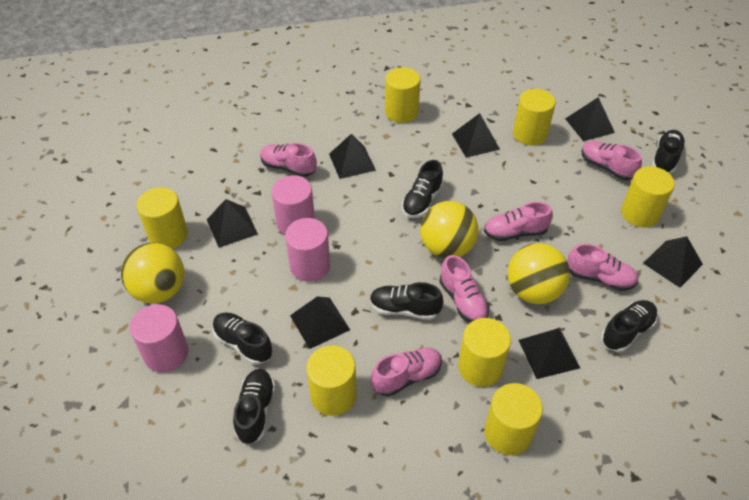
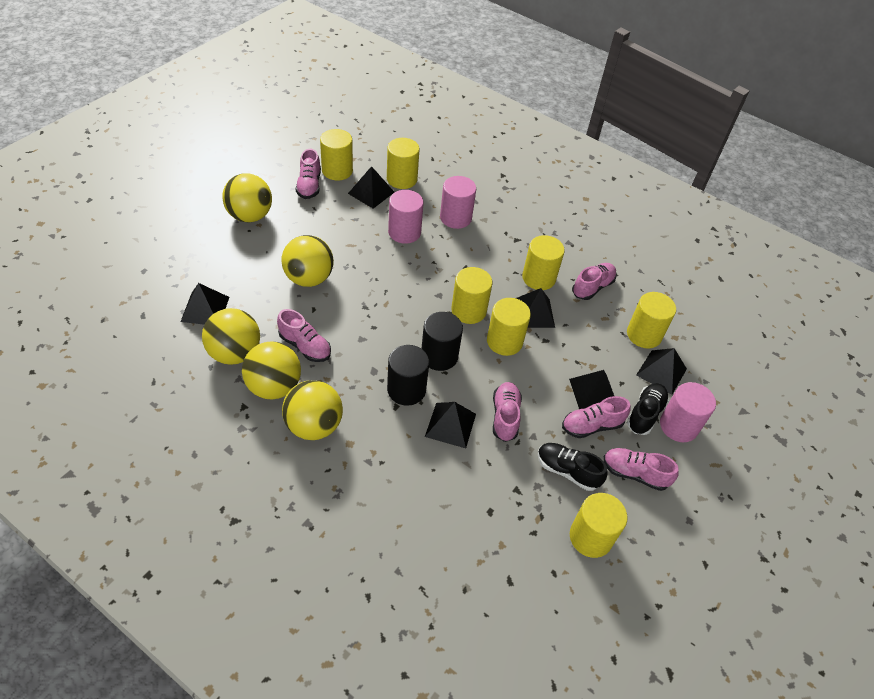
black cylinder: none = 0 -> [387,345,429,406] [421,312,463,371] = 2
black pyramid: [207,199,258,248] [290,296,350,349] [329,134,376,179] [452,113,500,158] [519,328,580,379] [565,97,615,141] [643,236,703,288] = 7 -> [180,283,229,325] [348,166,394,209] [425,402,476,448] [516,288,555,328] [569,370,614,409] [636,348,687,394] = 6
black shoe: [212,312,273,365] [233,369,276,445] [370,282,443,320] [402,160,443,218] [601,300,658,352] [652,130,685,173] = 6 -> [538,443,608,491] [627,383,669,435] = 2
yellow ball: [121,243,185,304] [420,201,478,259] [507,243,570,304] = 3 -> [202,308,260,365] [222,173,272,223] [242,341,301,399] [281,235,334,287] [282,380,343,440] = 5

